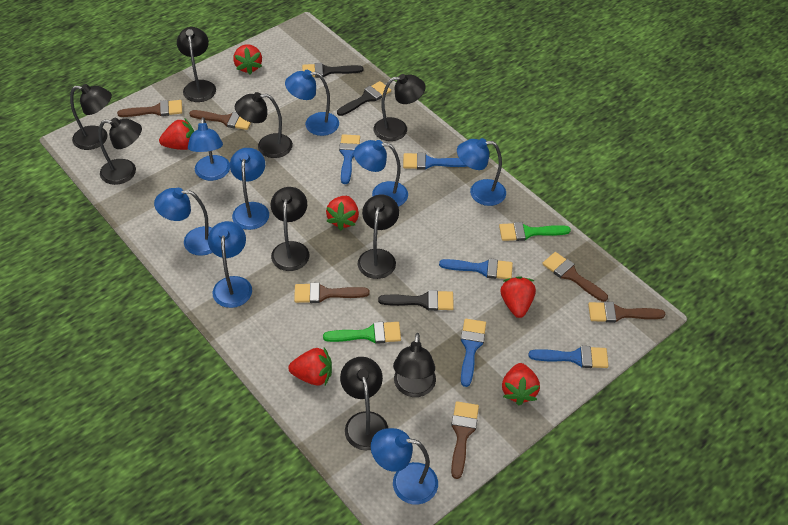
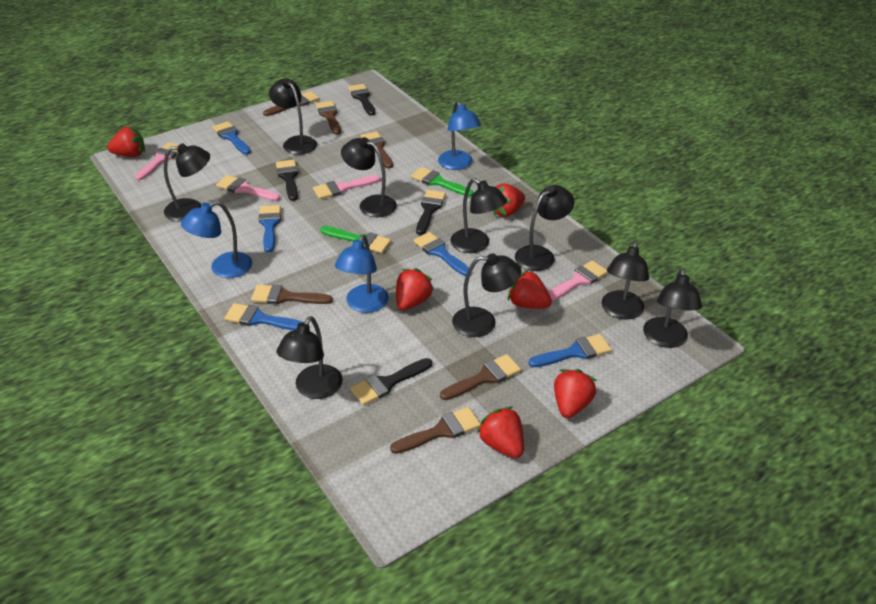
black brush: [302,63,364,78] [337,81,391,116] [378,290,454,311] = 3 -> [276,160,298,201] [348,84,376,116] [350,358,432,405] [416,190,446,235] = 4
blue lamp: [154,188,213,256] [188,117,230,181] [208,221,252,308] [230,148,269,230] [285,70,339,136] [354,140,408,207] [371,428,438,505] [457,138,506,206] = 8 -> [181,201,252,278] [335,234,389,313] [438,101,481,170] = 3
pink brush: none = 0 -> [135,142,179,181] [216,175,280,201] [313,175,381,199] [548,260,608,301] = 4

